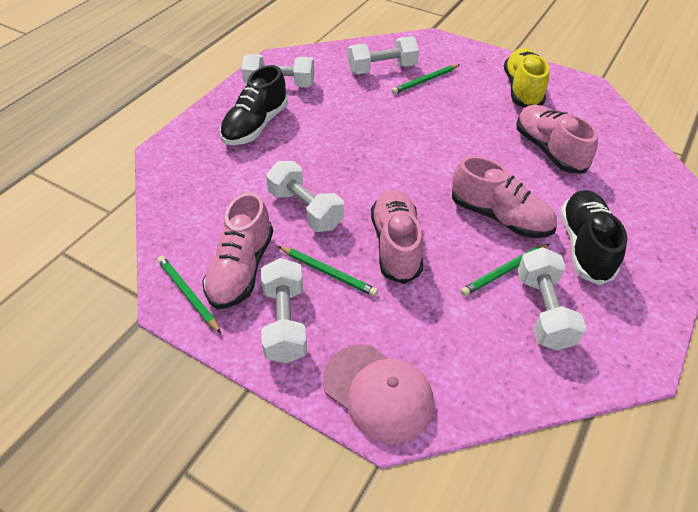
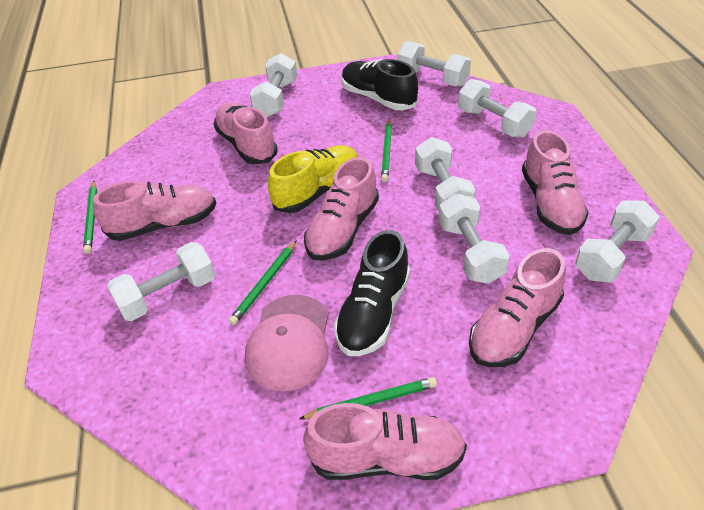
pink shoe: [202,192,273,309] [371,189,423,284] [452,156,557,238] [516,105,598,173] = 4 -> [93,181,216,241] [214,102,278,164] [303,403,467,480] [304,157,379,261] [469,248,566,367] [522,130,589,235] = 6
white dumbbell: [242,54,314,88] [261,258,307,363] [266,161,344,232] [348,36,419,74] [517,247,586,350] = 5 -> [107,242,215,321] [250,53,297,117] [398,41,471,87] [415,137,475,211] [438,193,509,284] [458,79,536,138] [575,200,660,282] = 7

